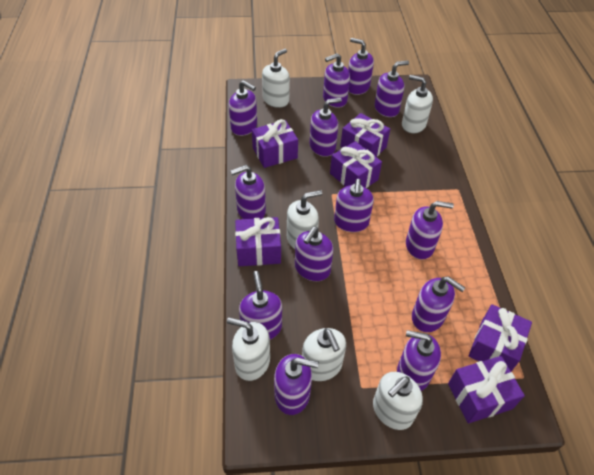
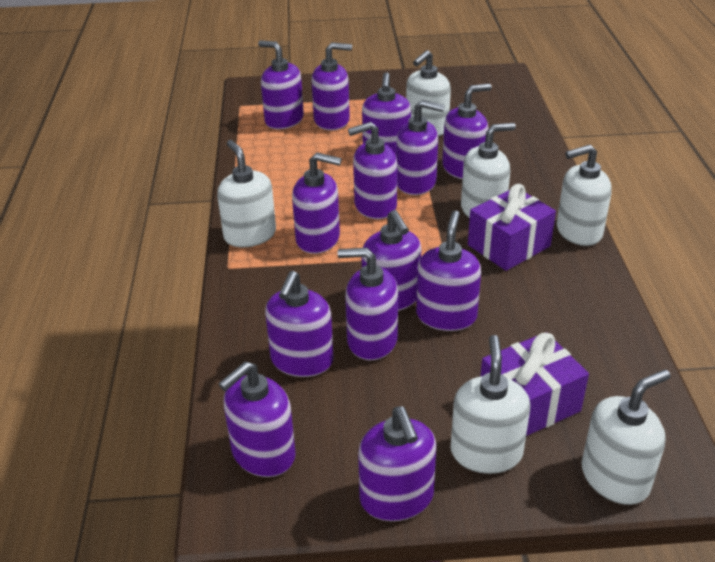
purple gift: [235,217,281,266] [252,119,298,168] [330,141,382,188] [340,113,390,157] [448,356,525,423] [469,304,532,371] = 6 -> [468,184,556,271] [480,332,589,436] = 2

